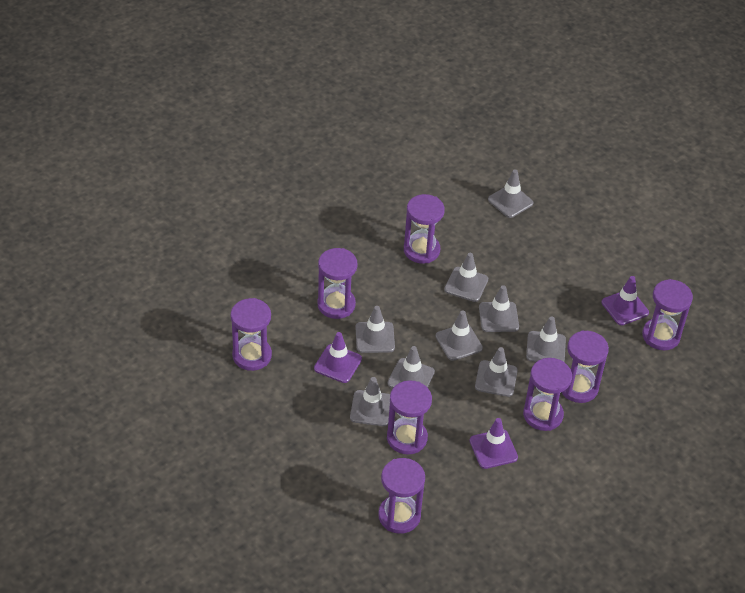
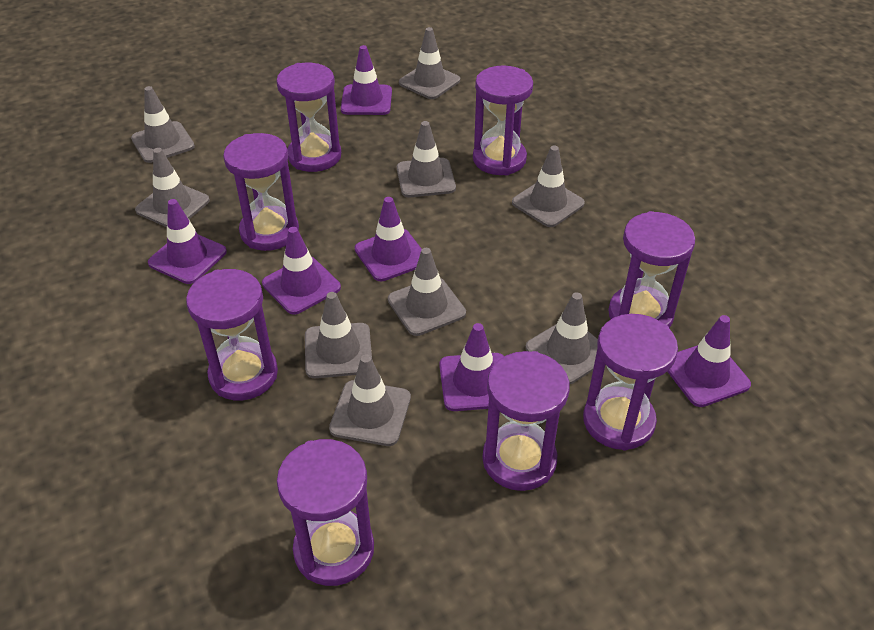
purple traffic cone: [314,332,362,383] [470,418,518,469] [602,276,649,325] = 3 -> [148,199,227,284] [262,227,341,315] [341,45,392,115] [355,197,422,281] [439,323,504,411] [667,315,751,407] = 6

